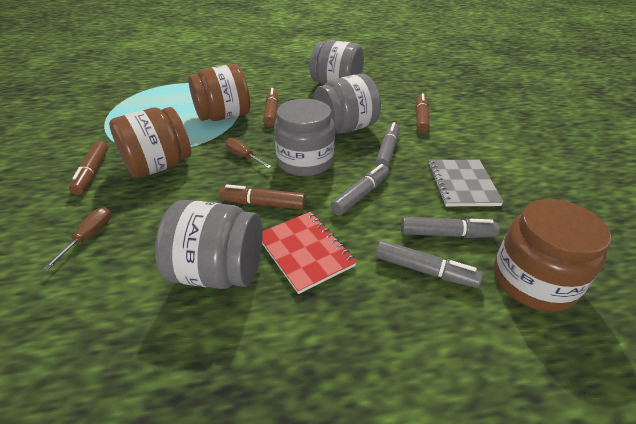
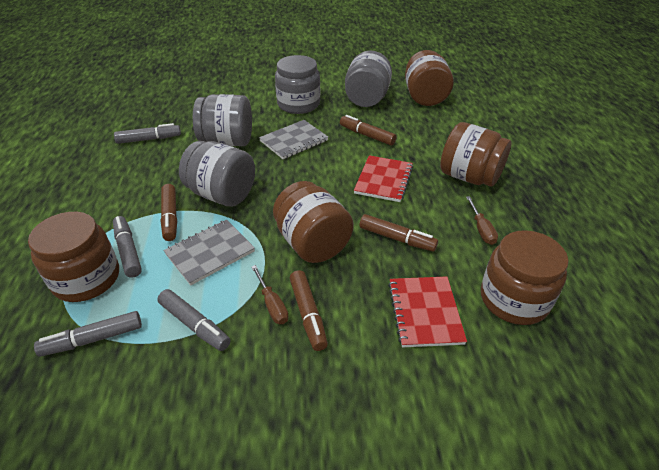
brown jar: [109,107,191,178] [188,64,250,121] [494,199,611,312] = 3 -> [28,212,119,302] [273,181,354,263] [405,50,454,106] [440,122,511,187] [481,230,569,325] = 5
grey notebook: [428,160,504,206] = 1 -> [163,220,255,286] [259,120,328,159] = 2
red notebook: [262,212,357,294] = 1 -> [354,155,413,202] [388,276,467,347] = 2

